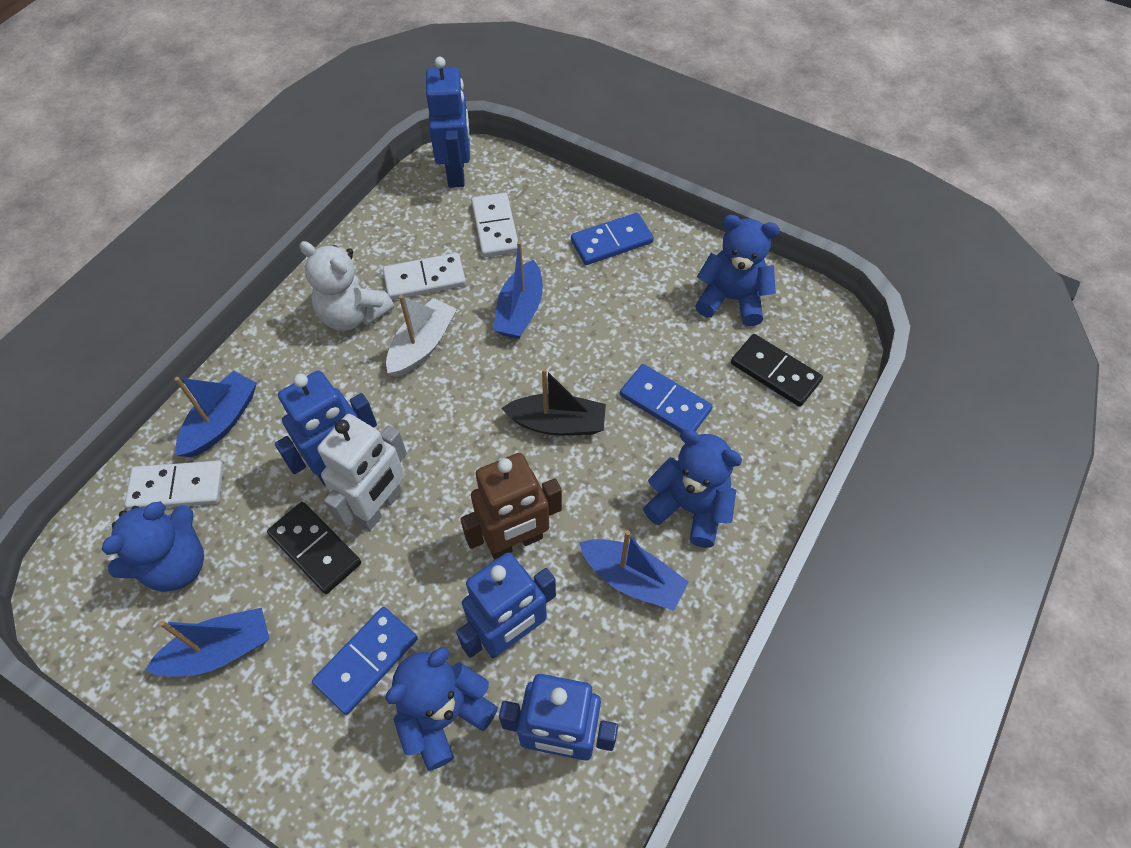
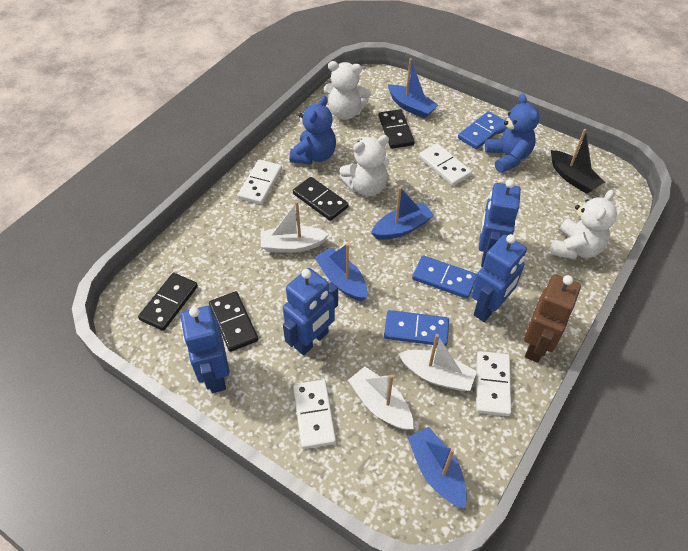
black domino: [267,502,361,594] [731,334,823,407] = 2 -> [138,273,198,331] [209,291,258,352] [293,177,349,221] [379,109,415,149] = 4
blue teddy bear: [101,501,204,592] [385,647,498,771] [643,429,742,548] [695,215,780,326] = 4 -> [289,96,336,165] [485,94,539,173] = 2
white boat: [386,295,457,377] = 1 -> [260,201,329,253] [348,366,413,430] [398,334,477,391] = 3
white domino: [125,461,224,510] [383,253,466,300] [471,193,518,257] = 3 -> [238,160,282,205] [293,380,336,449] [419,143,472,186] [476,351,511,416] = 4
white robot: [317,414,407,531] = 1 -> none = 0
white teddy bear: [299,241,394,331] = 1 -> [324,61,371,120] [339,135,390,196] [551,189,617,259] = 3

